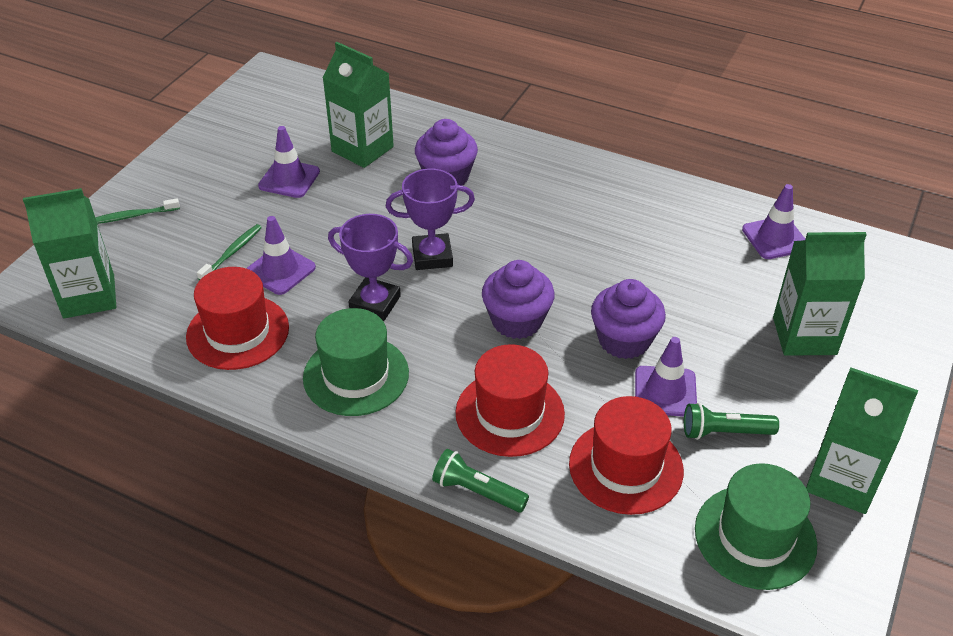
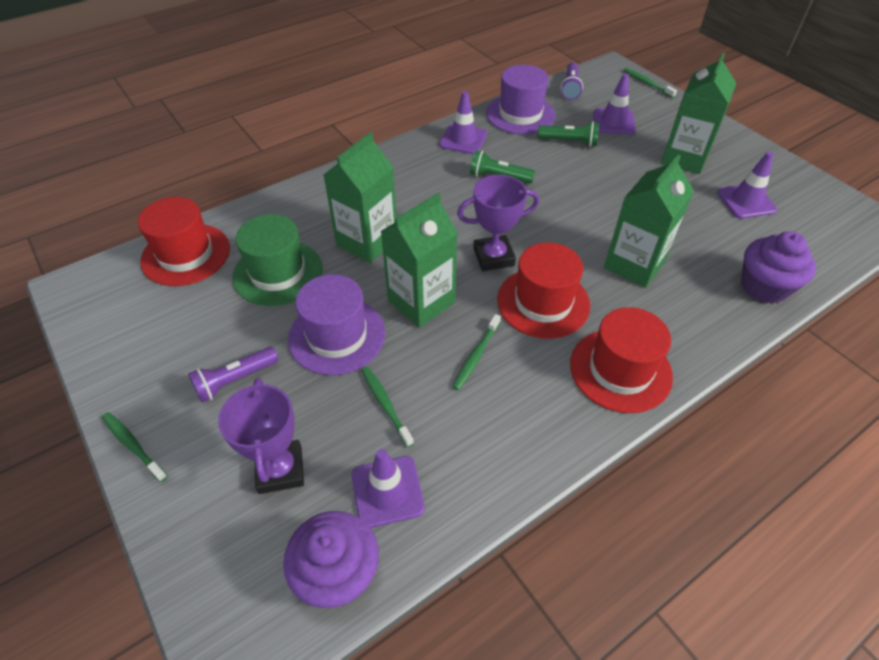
green hat: [303,308,409,416] [695,463,817,590] = 2 -> [232,214,322,306] = 1
green toothbrush: [95,198,180,224] [197,224,262,280] = 2 -> [102,412,168,482] [361,367,414,447] [452,314,501,390] [624,68,677,98] = 4
purple cupcake: [415,119,478,186] [482,260,555,339] [591,279,666,359] = 3 -> [283,511,379,608] [741,231,816,304] = 2
purple flashlight: none = 0 -> [188,347,279,403] [560,62,583,100] = 2
purple hat: none = 0 -> [288,274,385,375] [486,65,555,134] = 2

